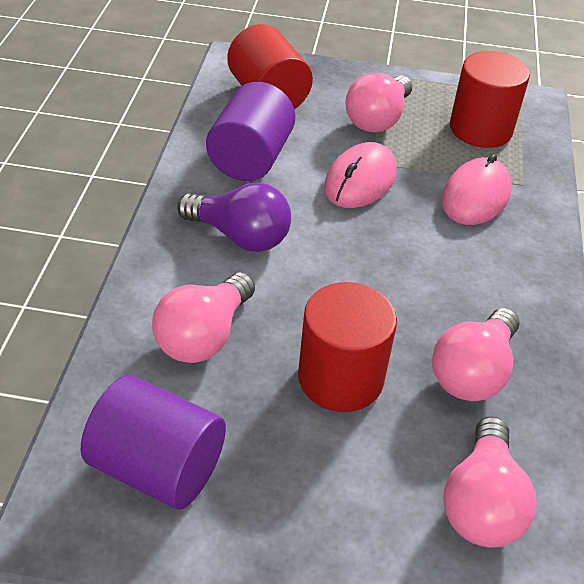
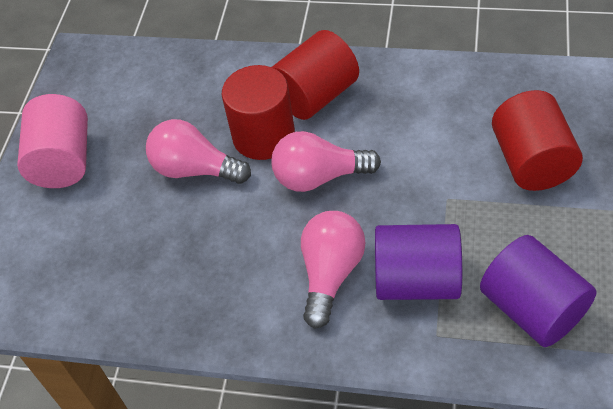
pink cylinder: none = 0 -> [17,94,88,188] = 1
pink light bulb: [152,272,255,363] [345,73,412,132] [432,308,520,401] [443,416,537,548] = 4 -> [146,119,251,184] [271,131,381,192] [301,211,365,329] = 3
pink mouse: [324,142,397,208] [442,154,512,225] = 2 -> none = 0
purple light bulb: [177,183,291,252] = 1 -> none = 0

